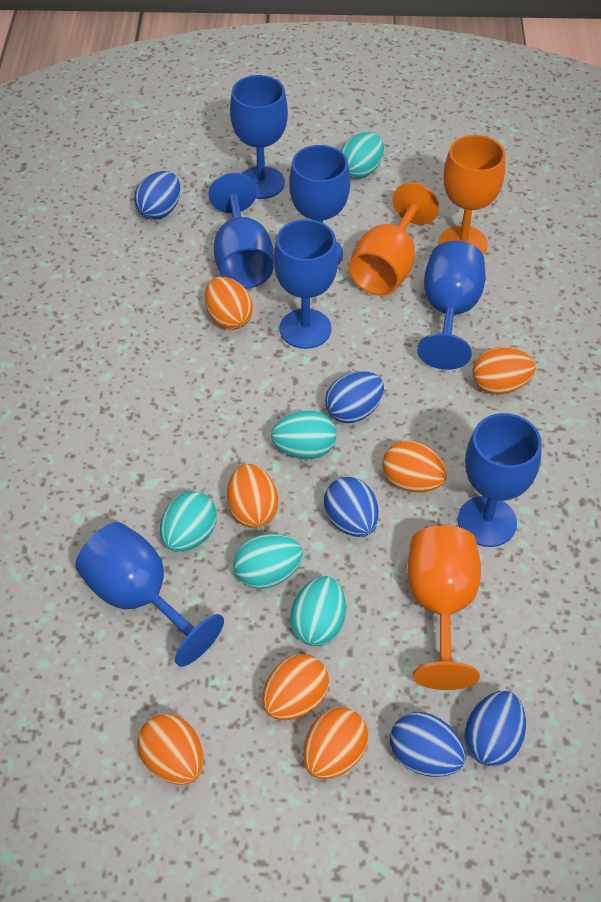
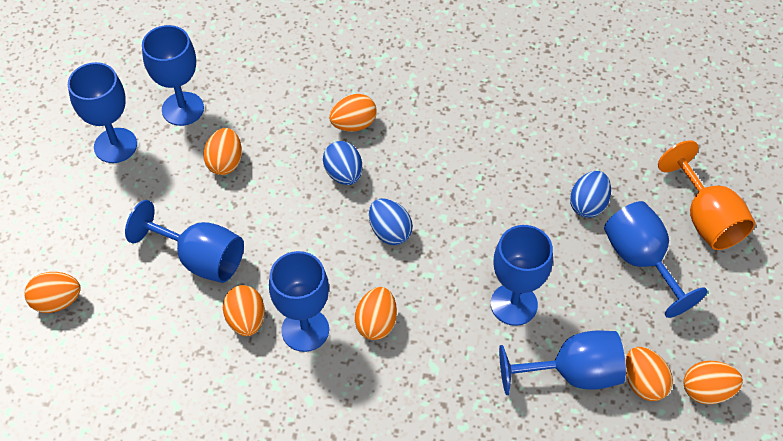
blue egg: [134,171,181,220] [324,477,379,537] [325,371,384,423] [390,712,466,777] [464,691,526,766] = 5 -> [323,141,362,185] [369,198,413,245] [570,171,611,218] = 3
orange goblet: [349,183,439,296] [407,525,481,690] [439,135,505,255] = 3 -> [658,140,755,250] = 1
turquoise egg: [160,491,217,552] [233,534,303,589] [271,410,336,459] [290,576,346,646] [340,132,384,179] = 5 -> none = 0

